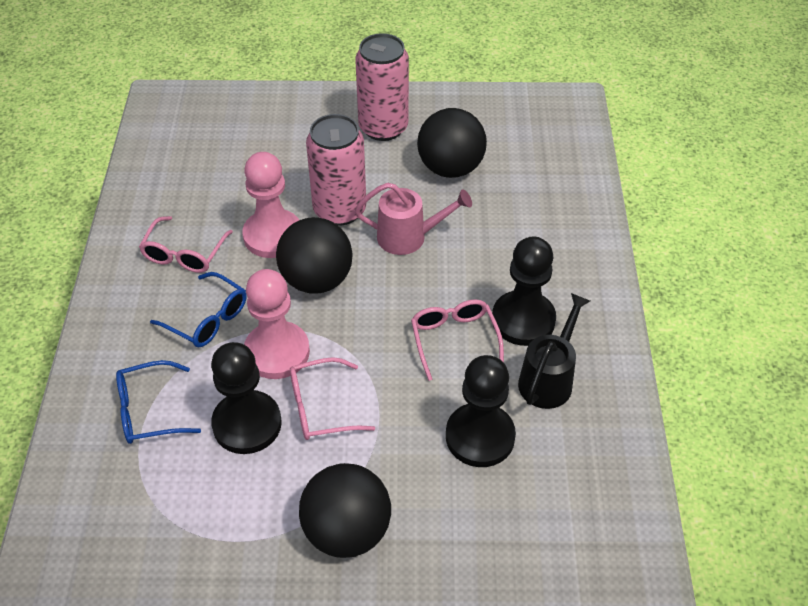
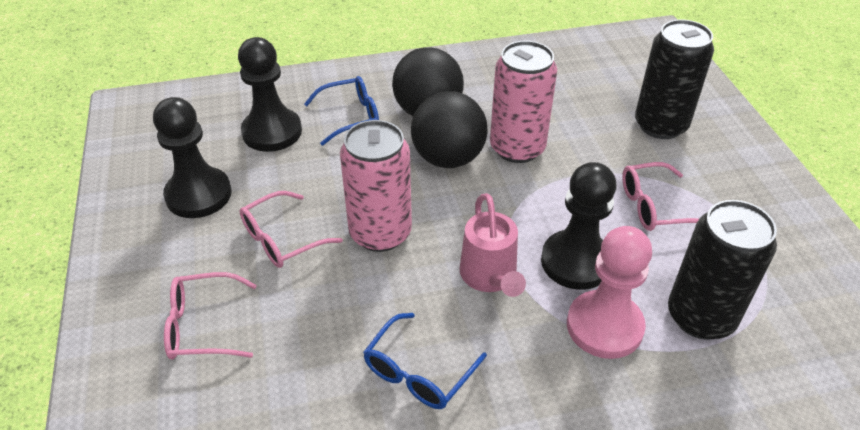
black ball: [276,217,353,294] [299,463,391,558] [417,108,487,178] = 3 -> [392,47,464,116] [411,91,487,168] = 2
black can: none = 0 -> [635,20,714,139] [668,200,777,340] = 2
black watering can: [518,293,590,409] = 1 -> none = 0
pink pawn: [242,152,299,258] [244,269,310,379] = 2 -> [567,226,652,359] = 1

